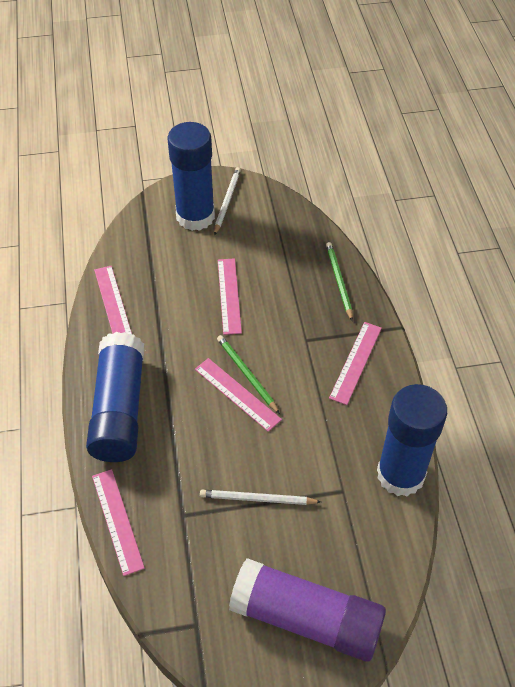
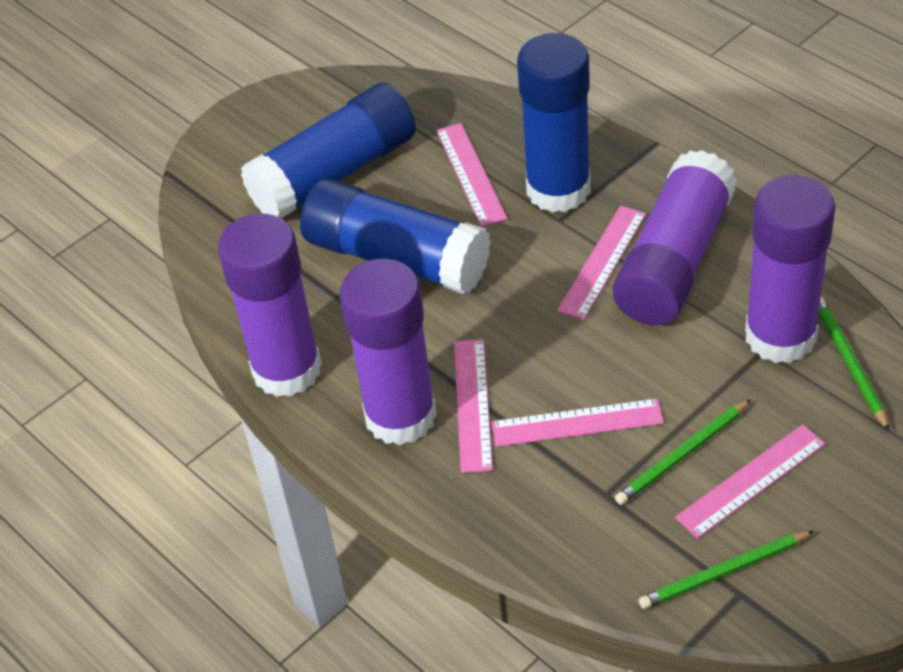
green pencil: [217,335,280,414] [326,242,353,321] = 2 -> [615,399,751,505] [639,531,814,609] [819,297,889,431] = 3
purple glue stick: [229,558,386,662] = 1 -> [218,214,322,397] [340,259,437,445] [613,150,737,325] [745,175,835,363] = 4
white pencil: [200,490,321,505] [214,167,241,235] = 2 -> none = 0

